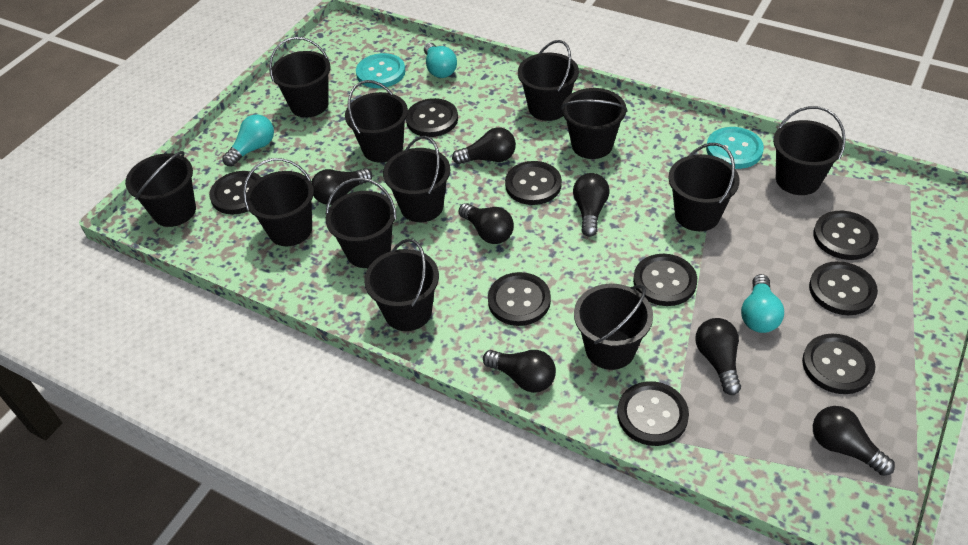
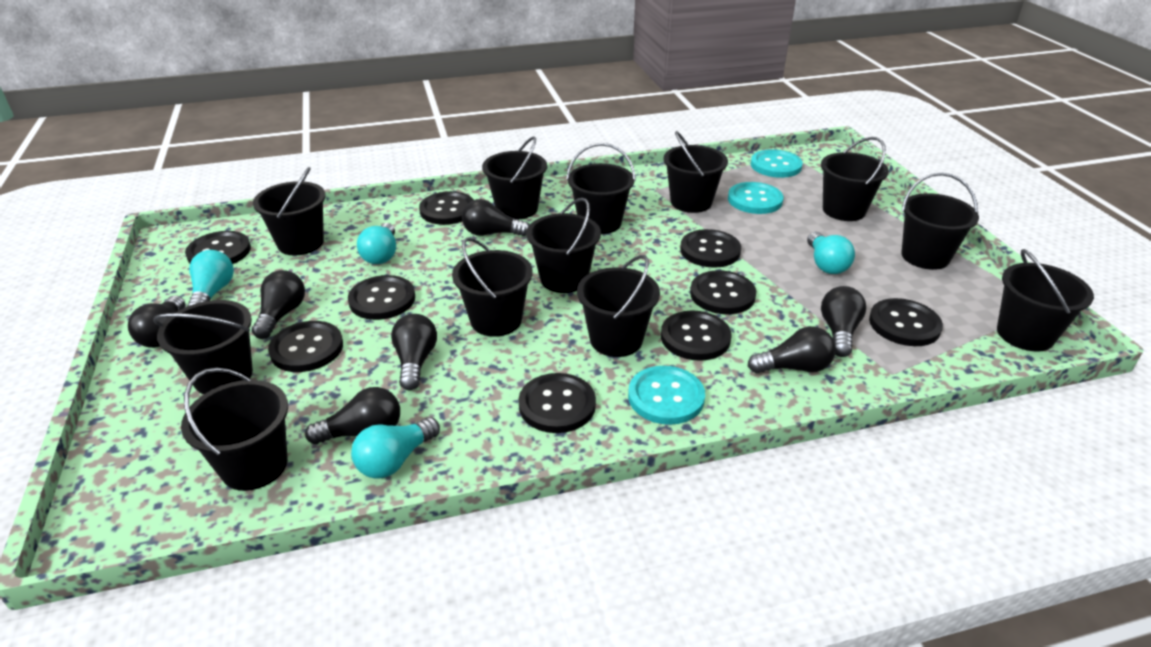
turquoise button: [356,53,406,88] [706,127,764,169] = 2 -> [628,366,705,425] [728,182,784,214] [751,149,803,178] = 3
turquoise light bulb: [222,114,274,167] [424,43,457,78] [741,274,784,333] = 3 -> [187,250,234,307] [351,417,440,479] [357,223,396,264] [807,232,855,274] = 4

